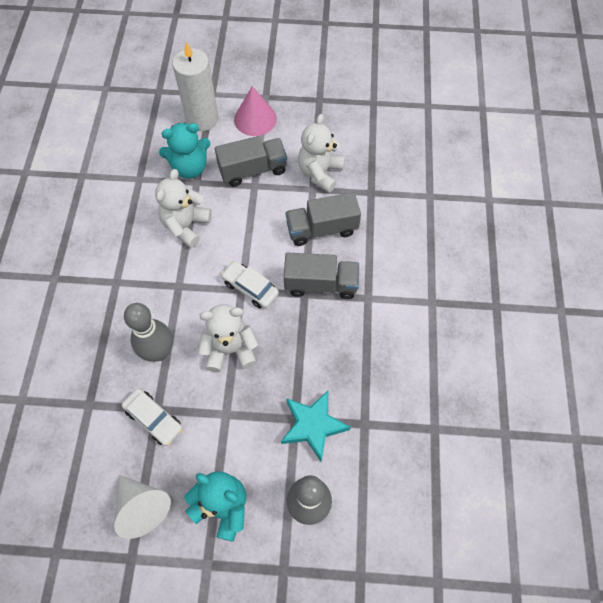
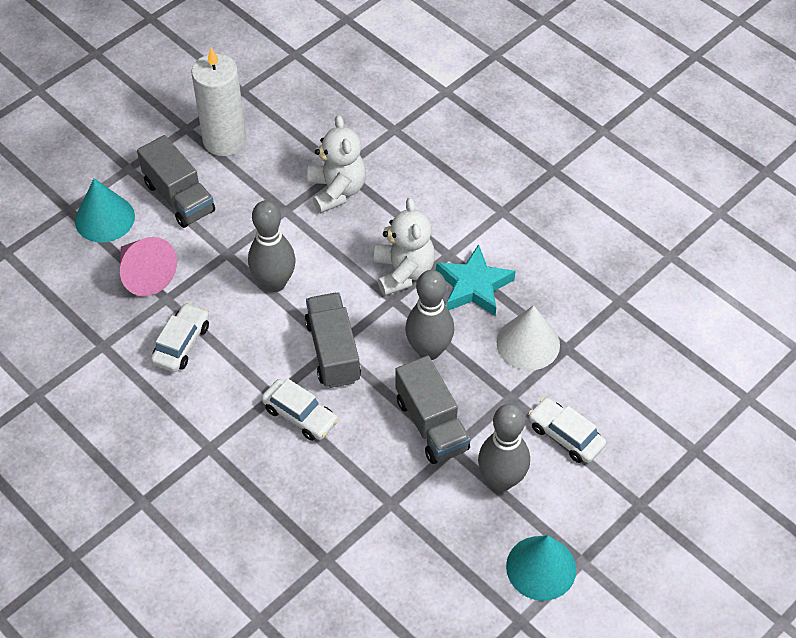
grey bowling pin: [124,303,173,362] [287,475,332,525] = 2 -> [248,200,296,292] [405,270,454,360] [478,404,530,491] = 3
turquoise cone: none = 0 -> [75,178,135,242] [506,535,576,601] = 2
turquoise teddy bear: [159,123,210,179] [185,471,246,542] = 2 -> none = 0
white car: [122,388,183,446] [221,261,279,308] = 2 -> [151,303,209,372] [262,379,338,441] [528,398,606,463] = 3
white teddy bear: [155,169,212,248] [198,304,258,372] [298,114,344,193] = 3 -> [307,115,366,213] [374,198,435,296] = 2

